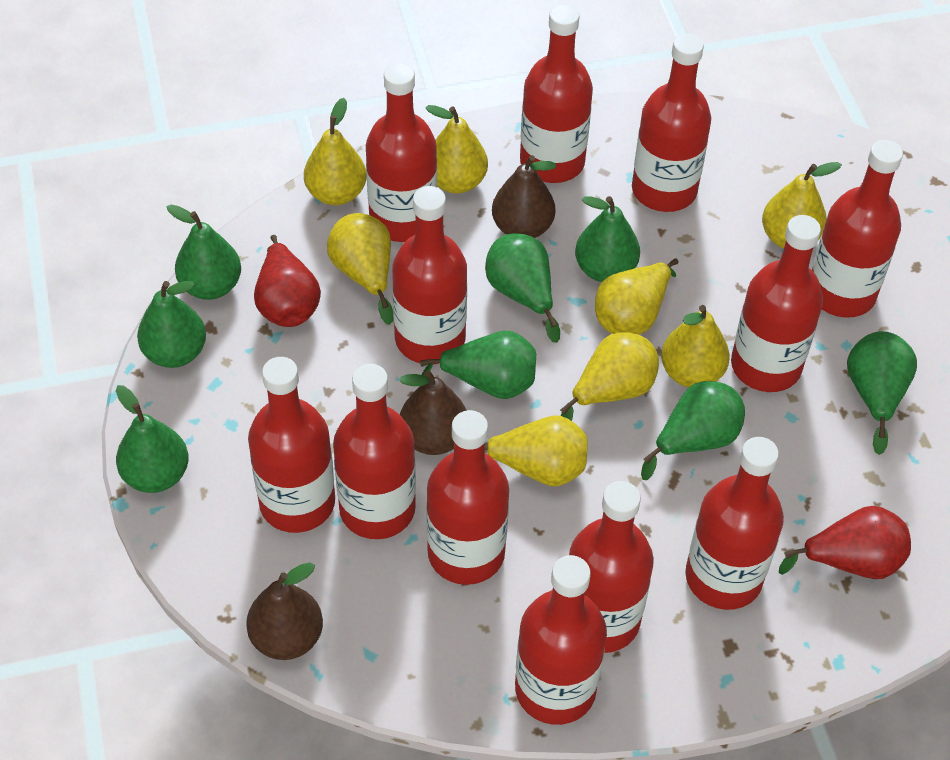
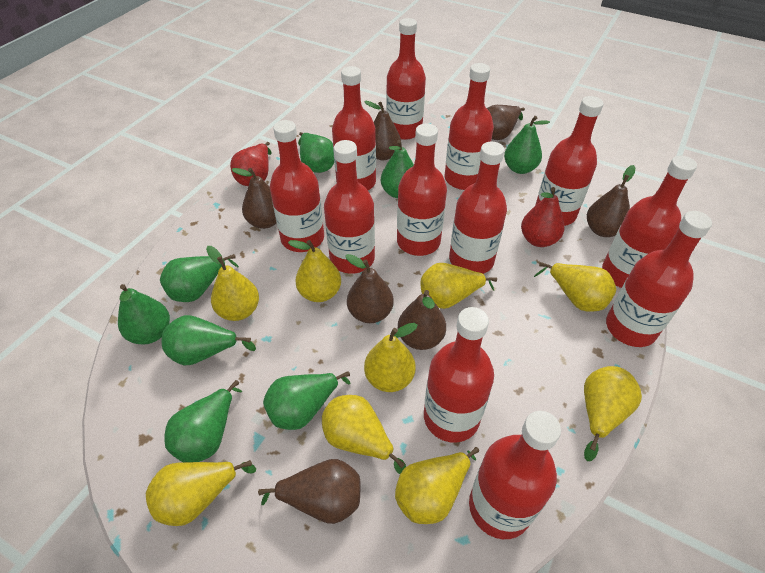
brown pear: [246,562,323,660] [400,370,467,455] [492,155,556,238] = 3 -> [231,168,277,229] [258,459,360,524] [345,254,394,323] [364,101,401,160] [398,290,446,350] [487,105,525,140] [587,165,636,237] = 7
yellow pear: [304,98,367,205] [327,213,393,324] [426,105,488,194] [485,416,588,487] [560,332,659,421] [595,258,679,335] [661,305,730,388] [762,162,842,249] = 8 -> [146,460,256,526] [206,246,259,321] [288,240,341,302] [322,395,406,474] [364,323,418,392] [395,447,479,524] [420,263,497,309] [534,262,616,312] [584,366,642,461] = 9

